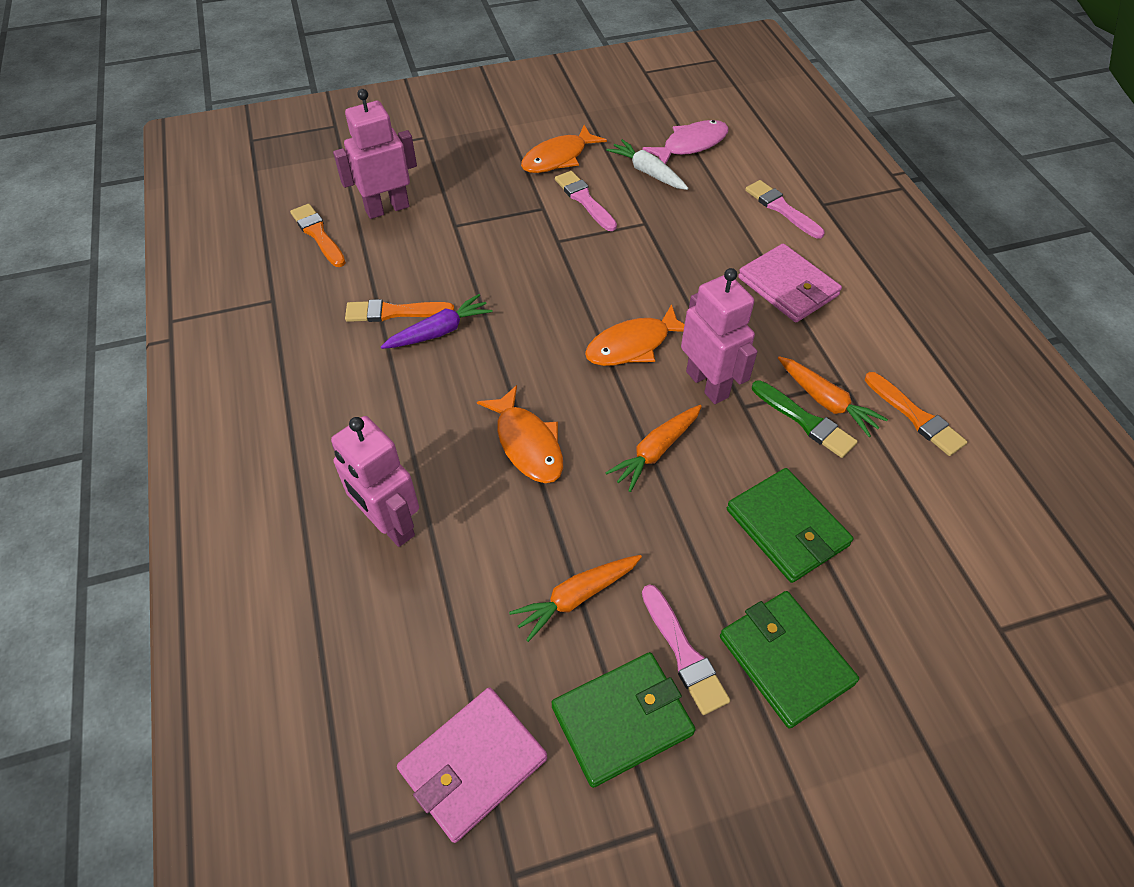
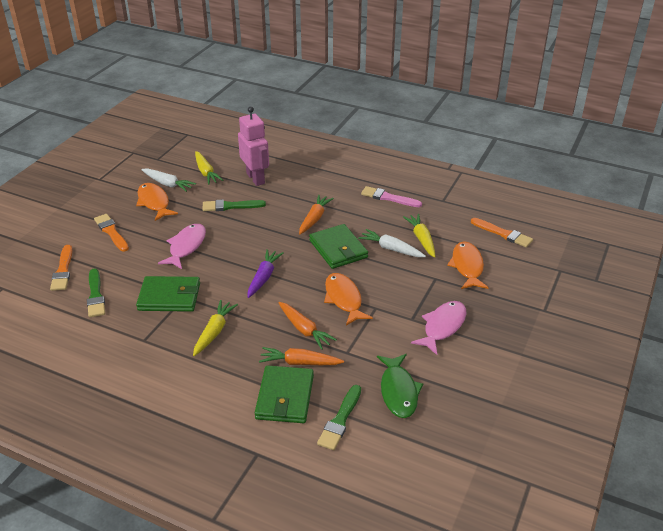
green brush: [752,380,858,458] = 1 -> [87,268,105,317] [202,200,266,211] [317,385,361,450] = 3
green fish: none = 0 -> [377,354,423,418] = 1
pink brush: [555,171,617,231] [642,584,730,715] [745,180,825,239] = 3 -> [361,186,422,207] = 1
pink fish: [642,120,729,164] = 1 -> [158,224,206,269] [411,301,466,355] = 2
pink robot: [331,416,419,547] [333,89,417,219] [681,268,758,404] = 3 -> [238,106,269,186] = 1
pink wallet: [397,687,547,843] [738,243,842,322] = 2 -> none = 0
white carrot: [606,139,688,190] = 1 -> [141,168,196,192] [358,229,426,257] = 2
yellow carrot: none = 0 -> [193,300,238,356] [195,151,223,185] [403,214,435,258] = 3

